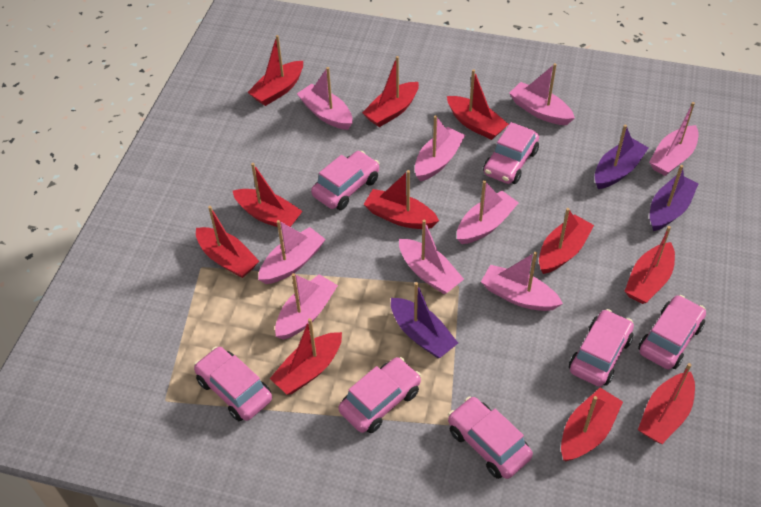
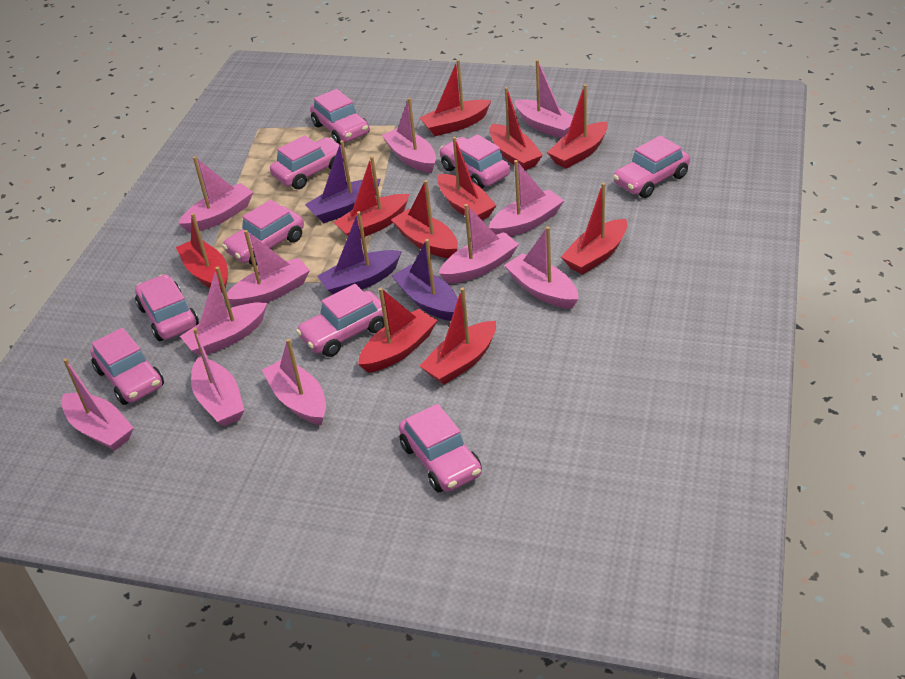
pink boat: [258,220,326,284] [275,273,338,340] [297,67,352,130] [399,220,464,294] [415,115,465,181] [457,180,519,244] [481,252,563,311] [509,63,575,125] [649,102,699,176] = 9 -> [61,358,134,451] [178,156,253,233] [180,267,267,357] [191,328,244,427] [227,230,310,307] [262,339,326,425] [382,98,436,173] [439,204,519,284] [489,160,565,237] [504,226,579,309] [515,60,573,138] = 11
pink car: [194,346,272,421] [311,151,380,210] [338,357,421,433] [448,396,533,479] [483,122,539,184] [569,309,634,387] [638,295,706,369] = 7 -> [90,328,164,405] [135,274,199,341] [222,200,304,265] [270,135,346,189] [296,284,385,357] [310,89,370,145] [399,404,482,492] [439,134,510,189] [613,136,690,198] = 9
red boat: [196,206,259,278] [233,163,303,227] [248,35,303,106] [270,318,342,394] [362,56,419,127] [363,170,439,229] [447,69,509,140] [539,208,594,274] [561,388,623,461] [624,226,675,304] [638,363,695,444] = 11 -> [176,213,228,292] [334,156,409,238] [358,287,438,373] [391,180,458,258] [419,59,491,136] [420,287,496,384] [437,137,497,220] [489,87,543,170] [547,84,608,169] [561,183,627,274] = 10

